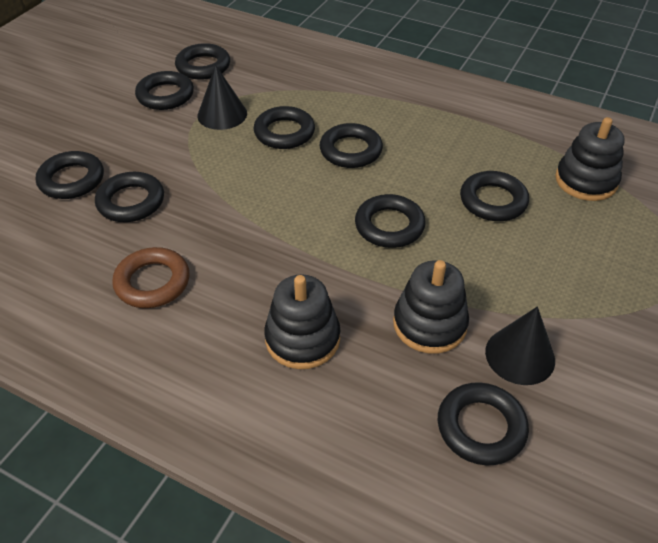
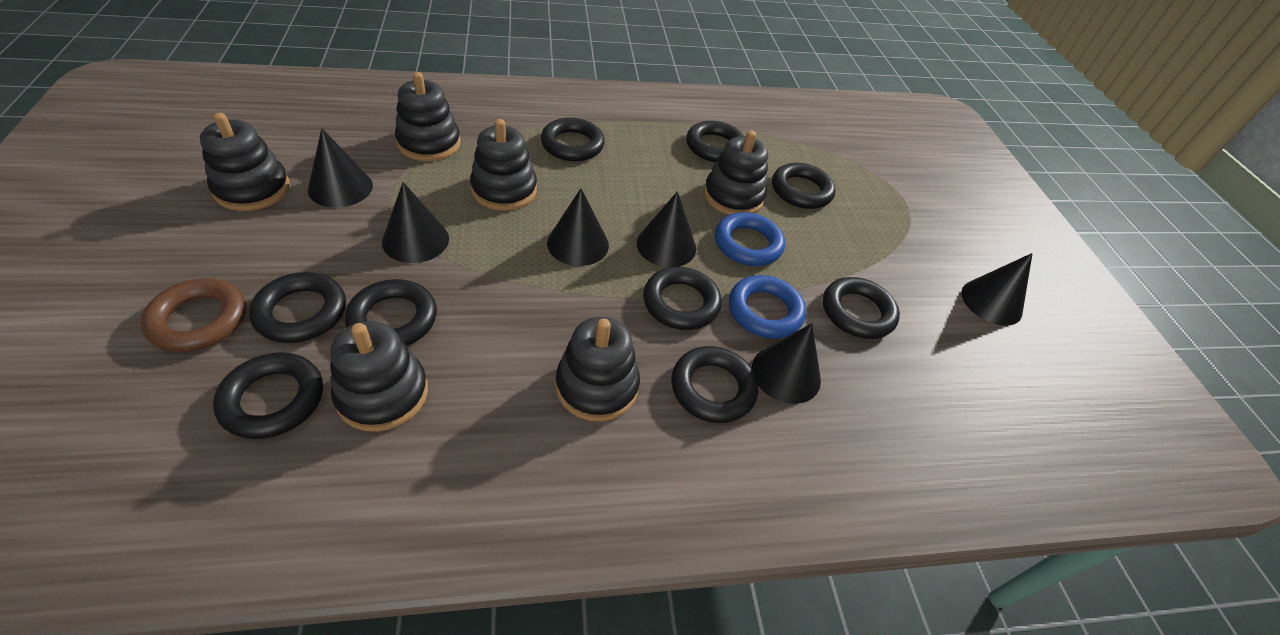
black cone: [198,65,247,130] [485,306,555,385] = 2 -> [308,128,373,208] [382,182,449,263] [547,188,609,266] [637,191,696,267] [752,323,821,404] [961,253,1033,326] = 6
black stacking toy: [264,275,340,369] [393,260,469,354] [555,117,625,201] = 3 -> [200,112,290,211] [330,321,428,432] [395,72,461,161] [470,119,537,211] [556,317,640,422] [704,130,768,215] = 6
blue ring: none = 0 -> [715,212,785,266] [729,275,806,339] = 2

